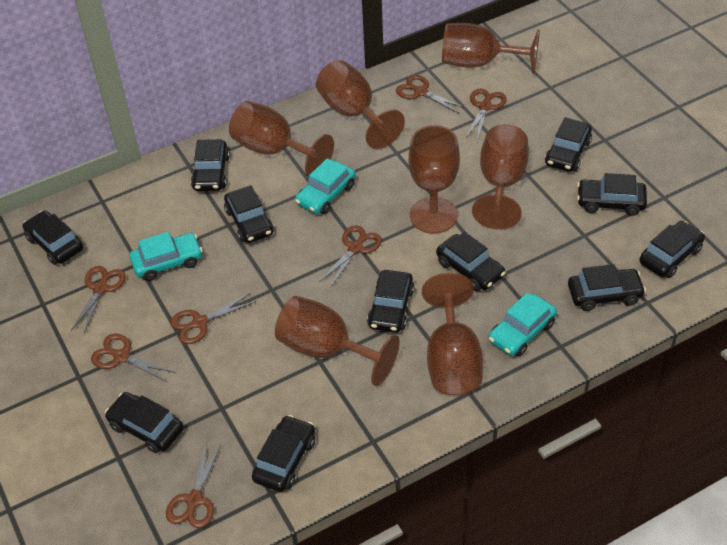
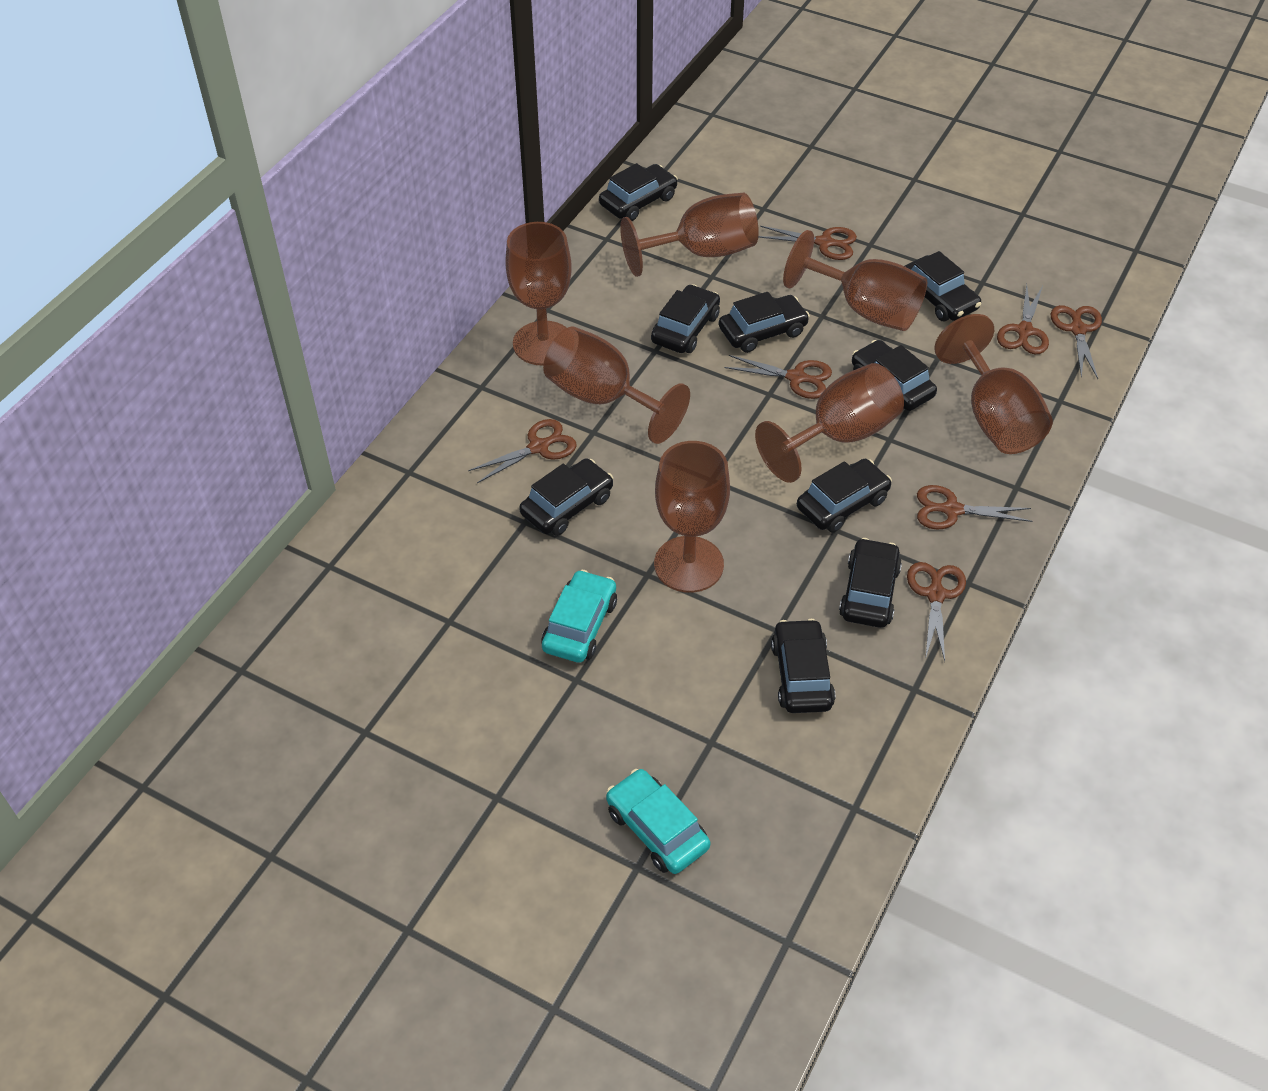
black car: [22,210,83,265] [105,392,184,453] [191,139,230,191] [224,185,274,243] [252,415,315,492] [367,270,414,333] [436,232,506,291] [545,117,592,172] [568,264,646,311] [577,173,647,216] [639,221,705,278] = 11 -> [519,458,613,536] [599,163,678,221] [651,284,720,353] [719,292,810,353] [771,619,836,713] [797,459,892,532] [839,538,902,628] [852,340,937,411] [905,251,981,321] = 9
turquoise car: [129,232,203,281] [295,158,356,214] [488,293,557,357] = 3 -> [541,570,617,663] [606,769,710,874] = 2

